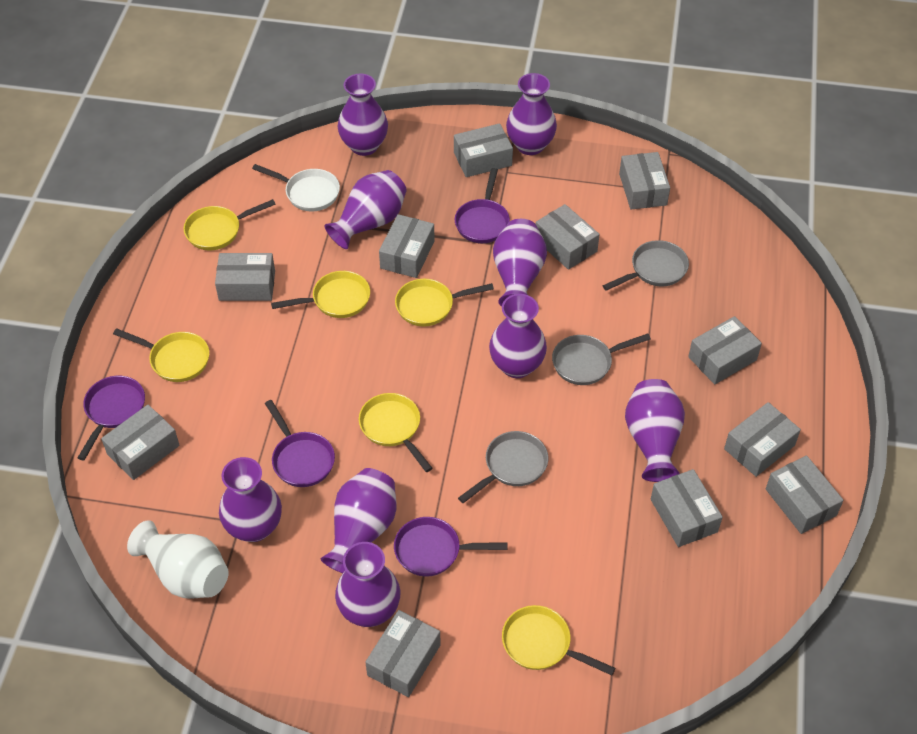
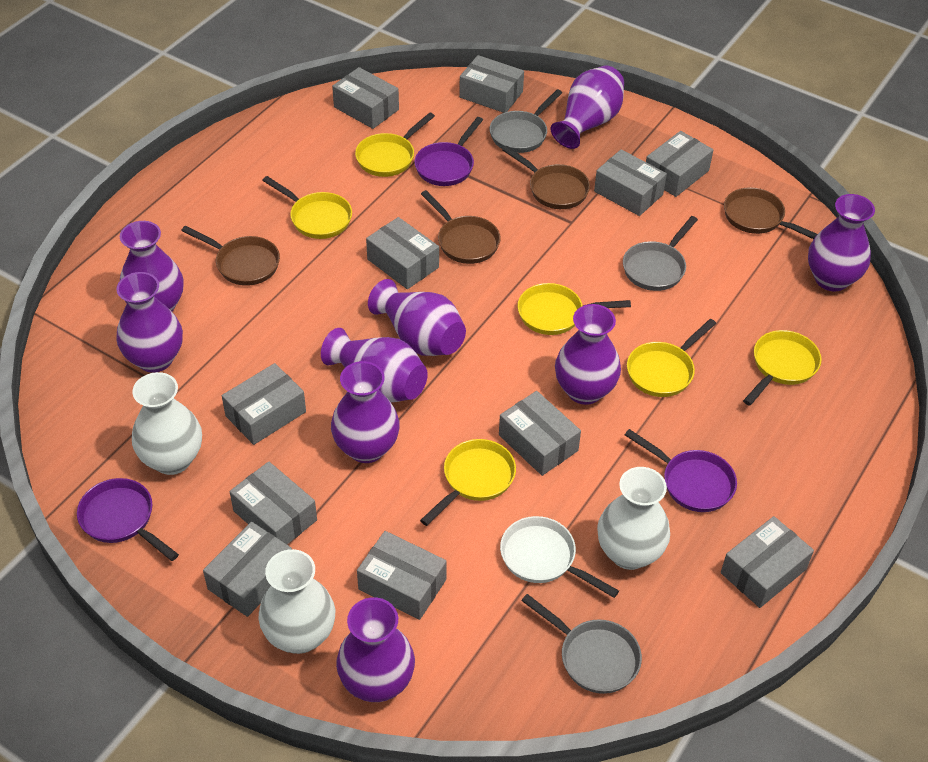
brown pan: none = 0 -> [181,226,280,286] [421,190,501,264] [502,146,590,209] [724,187,818,239] = 4
purple pan: [77,376,145,460] [265,400,335,487] [394,517,508,577] [455,168,510,243] = 4 -> [77,478,179,561] [414,117,483,186] [625,429,737,512] = 3
white vase: [127,520,229,598] = 1 -> [132,372,202,475] [259,549,335,654] [597,467,670,570] = 3

